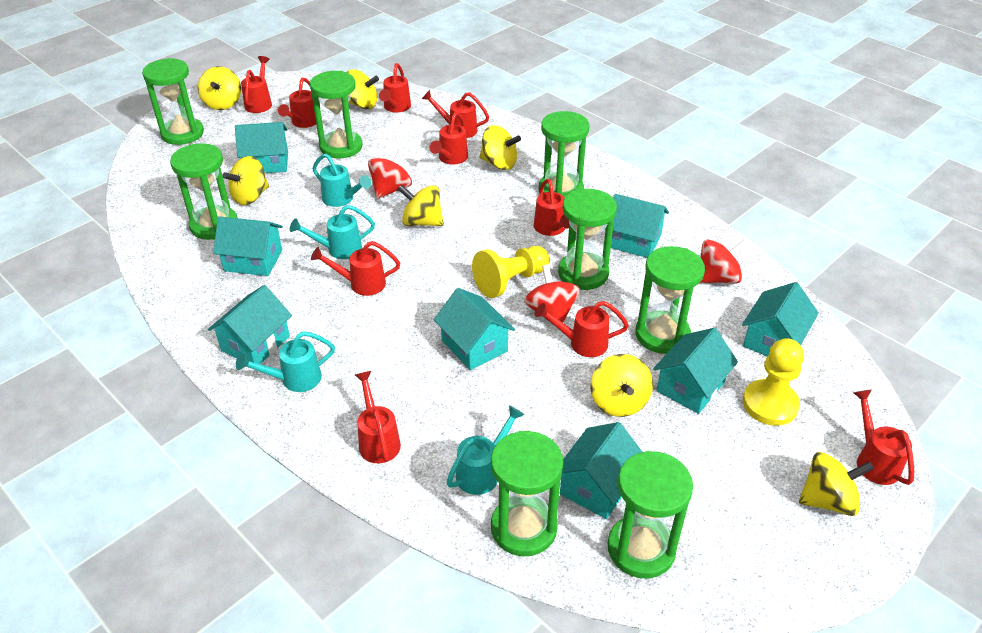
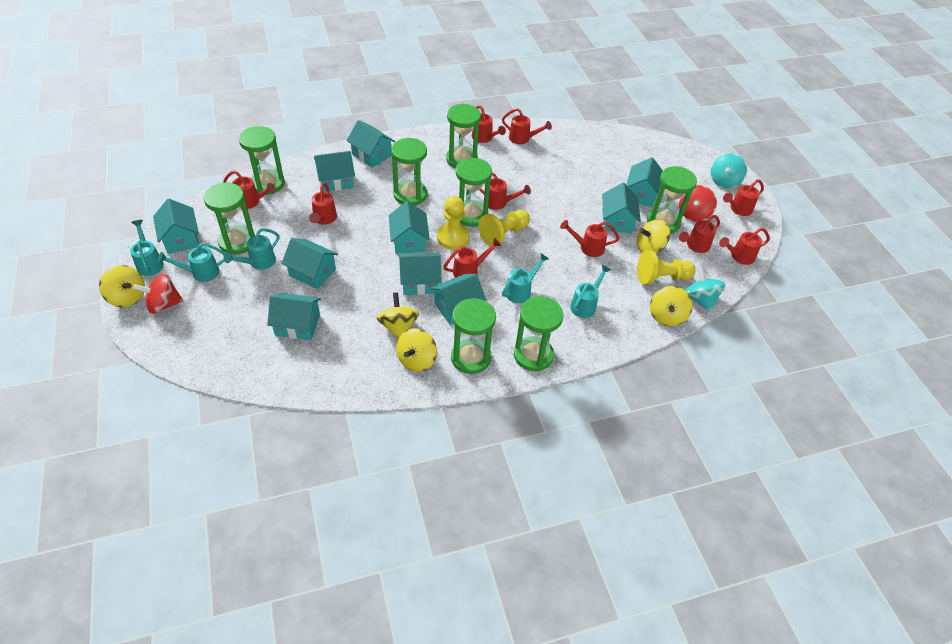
red spinning top: [368,148,412,199] [524,264,580,327] [700,239,748,284] = 3 -> [133,273,183,314] [679,185,717,222] = 2
turquoise house: [208,285,292,364] [213,216,283,276] [235,122,288,173] [434,288,515,370] [560,422,642,519] [605,194,669,258] [653,328,738,414] [742,282,819,356] = 8 -> [153,199,199,254] [267,293,321,340] [281,238,338,289] [314,151,355,192] [347,120,395,168] [389,201,430,254] [399,253,442,295] [431,274,486,325] [602,183,641,233] [626,157,663,207] = 10
turquoise spinning top: none = 0 -> [685,267,726,312] [711,153,747,188] = 2
turquoise watering can: [236,331,335,392] [290,205,375,259] [313,154,372,207] [447,405,524,495] = 4 -> [130,220,164,276] [158,243,225,282] [224,228,280,270] [502,253,549,303] [570,265,611,318] = 5
yellow pawn: [472,246,550,298] [743,338,804,426] = 2 -> [437,196,470,250] [478,210,530,246] [637,250,696,285] = 3
yellow spinning top: [198,66,241,110] [223,156,269,205] [347,69,379,109] [398,185,444,226] [480,125,521,170] [590,354,653,417] [799,452,874,516] = 7 -> [99,265,145,307] [377,292,419,339] [396,328,437,372] [637,219,670,254] [650,286,693,326] = 5

